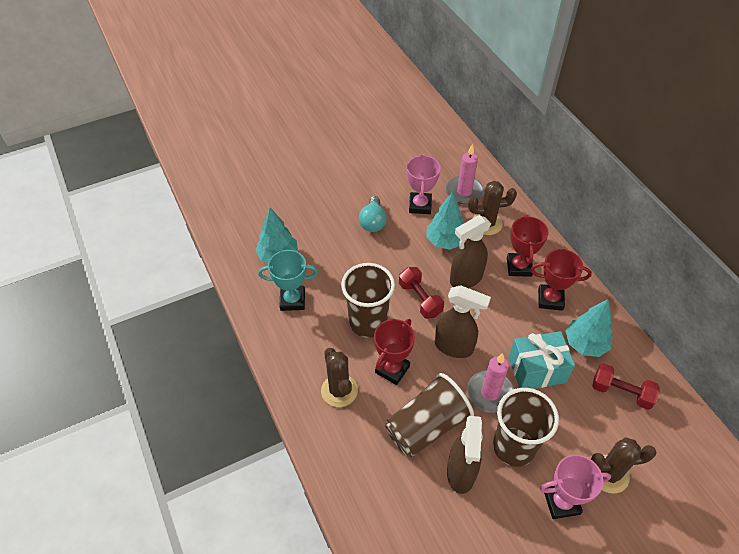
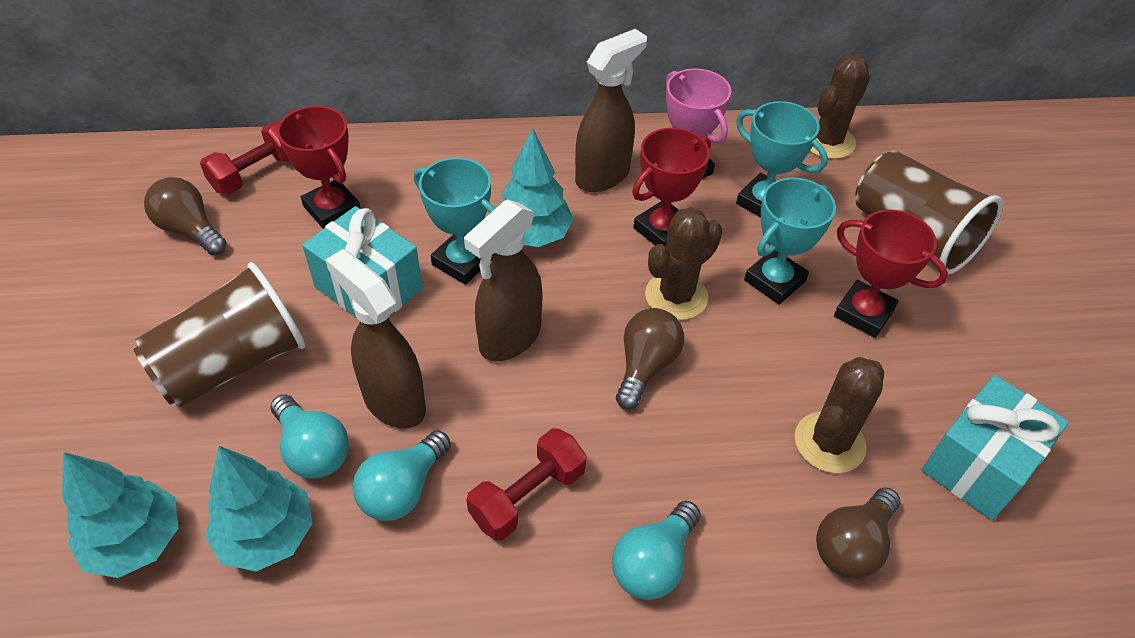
brown cup: [341,263,395,338] [385,373,474,457] [493,388,559,467] = 3 -> [133,262,305,407] [855,151,1003,275] = 2
brown light bulb: none = 0 -> [144,177,226,255] [616,308,684,410] [816,487,900,579] = 3
pink candle: [446,144,484,204] [467,353,514,413] = 2 -> none = 0
pink trophy: [407,154,441,214] [540,455,611,519] = 2 -> [666,68,731,179] = 1
turquoise gift: [509,331,575,389] = 1 -> [302,206,423,317] [922,375,1069,520] = 2
turquoise light bulb: [359,196,387,232] = 1 -> [270,394,349,479] [353,430,451,521] [612,501,701,600] = 3
turquoise trophy: [258,250,318,311] = 1 -> [414,157,495,285] [736,101,828,217] [744,178,836,305] = 3

